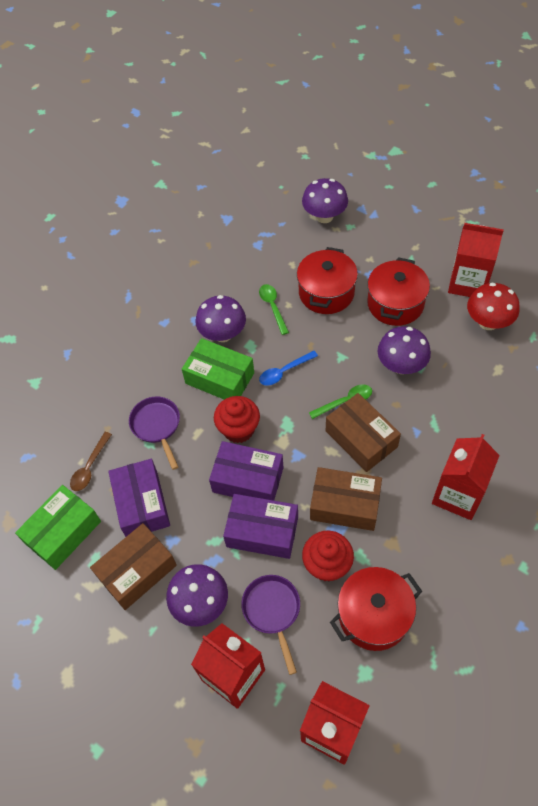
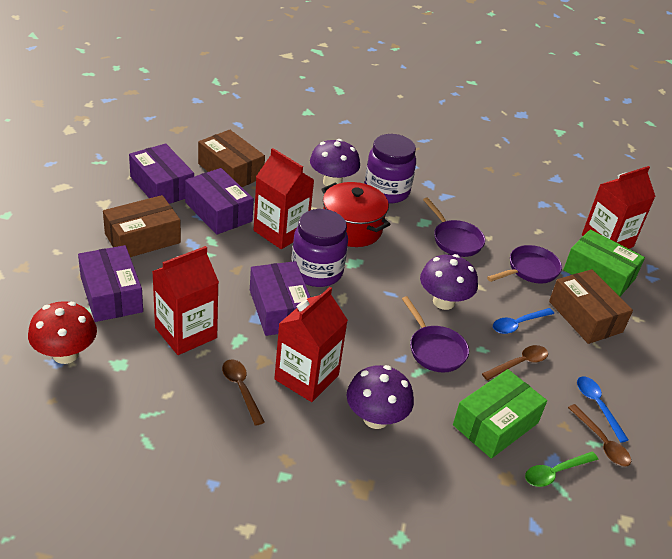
blue spoon: [259,351,318,386] = 1 -> [493,308,554,334] [577,376,629,443] = 2
brown spoon: [70,432,112,491] = 1 -> [222,359,265,426] [482,345,548,380] [568,404,631,467] = 3
green spoon: [259,284,289,335] [309,384,372,419] = 2 -> [525,452,598,487] = 1
purple box: [108,459,170,537] [209,441,284,501] [223,494,298,559] = 3 -> [78,245,143,322] [129,143,194,204] [185,168,254,235] [250,261,310,336] = 4
purple jar: none = 0 -> [291,209,348,287] [364,134,416,203] = 2
purple mushroom: [166,564,228,627] [195,295,246,342] [302,178,348,223] [378,326,431,374] = 4 -> [310,139,360,186] [347,365,414,429] [420,254,478,310] = 3
purple pan: [129,397,180,470] [241,575,300,675] = 2 -> [402,296,469,372] [423,198,485,257] [487,245,562,283] = 3
red cupcake: [214,396,260,443] [302,531,354,582] = 2 -> none = 0
red pot: [297,247,358,314] [330,567,422,651] [367,257,430,326] = 3 -> [321,182,390,247] = 1

